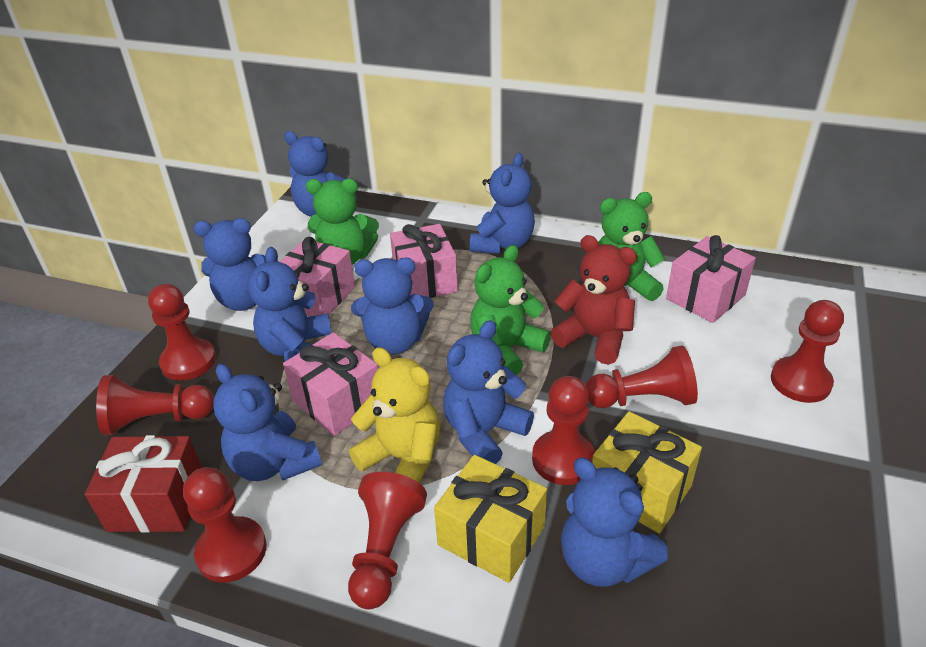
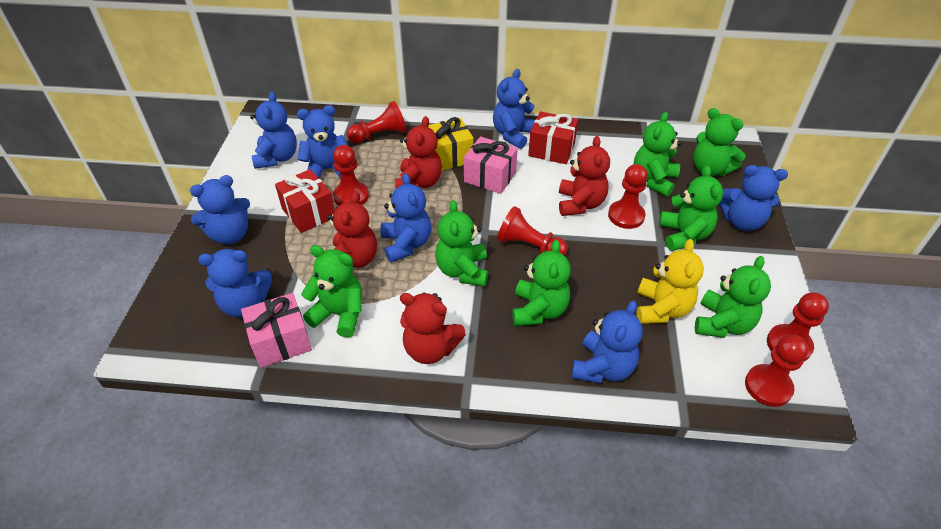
green teddy bear: [306,179,379,264] [470,245,551,375] [598,192,665,301] = 3 -> [301,245,362,338] [435,200,488,287] [513,240,571,326] [634,112,681,196] [659,165,723,251] [693,108,745,176] [695,256,771,338] = 7
pink gift: [280,237,355,317] [283,332,378,436] [390,224,458,298] [666,235,756,323] = 4 -> [241,293,312,368] [464,136,518,194] = 2
red gift: [84,435,202,533] = 1 -> [275,169,335,233] [528,111,578,164] = 2
red pawn: [96,375,214,435] [148,284,216,381] [183,467,267,583] [348,472,427,609] [532,376,595,485] [586,345,698,408] [771,300,844,403] = 7 -> [333,145,369,206] [347,101,407,143] [497,206,567,256] [608,164,648,229] [745,335,808,407] [767,292,829,361] = 6
red teddy bear: [551,235,637,365] = 1 -> [327,191,377,268] [395,116,442,188] [400,292,466,364] [559,136,610,216] = 4
yellow gift: [434,455,547,583] [592,411,702,533] = 2 -> [428,117,474,170] = 1

